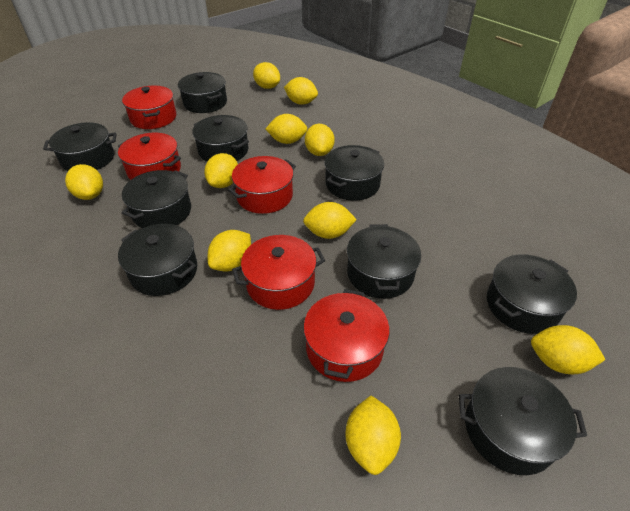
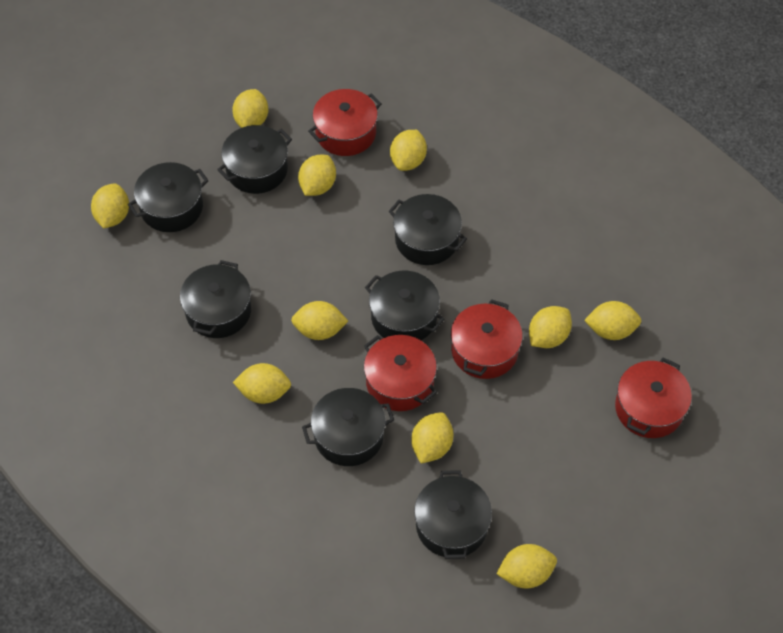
black pot: [43,122,117,171] [118,224,197,296] [122,170,191,228] [178,72,227,113] [192,115,249,162] [324,145,384,201] [347,224,421,299] [459,367,587,475] [487,254,577,334] = 9 -> [128,162,209,232] [180,260,251,338] [217,125,292,194] [302,388,394,466] [365,270,445,340] [389,194,467,265] [414,470,492,559] = 7
red pot: [118,133,181,180] [122,86,176,129] [228,156,296,214] [232,235,325,310] [303,289,390,382] = 5 -> [308,89,382,156] [364,335,437,411] [451,299,523,379] [615,357,692,438] = 4

